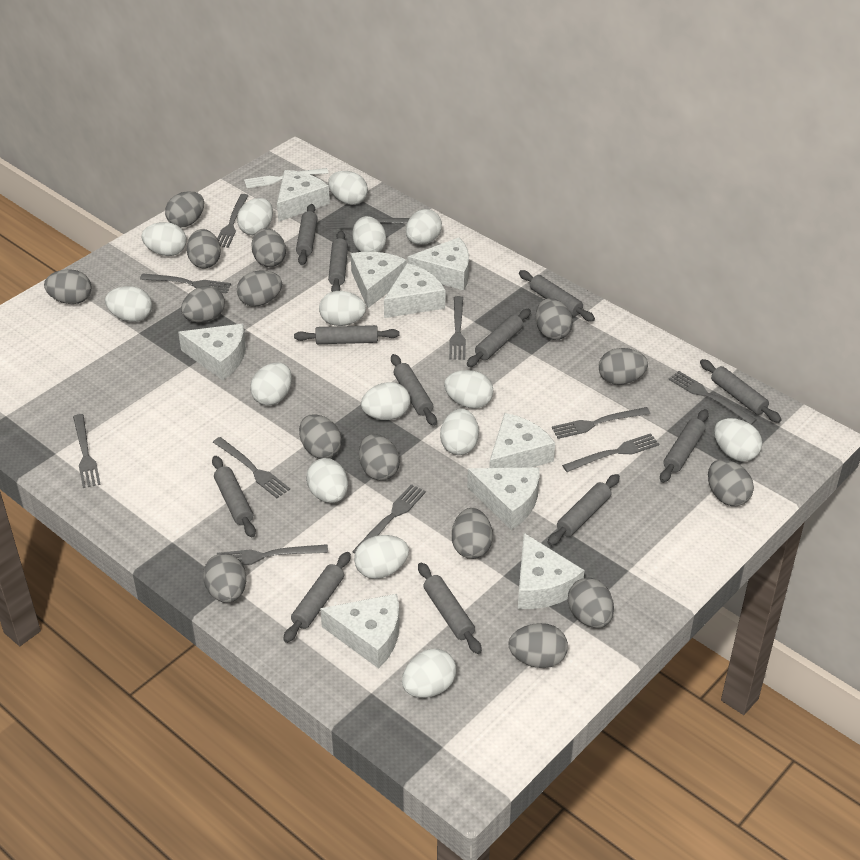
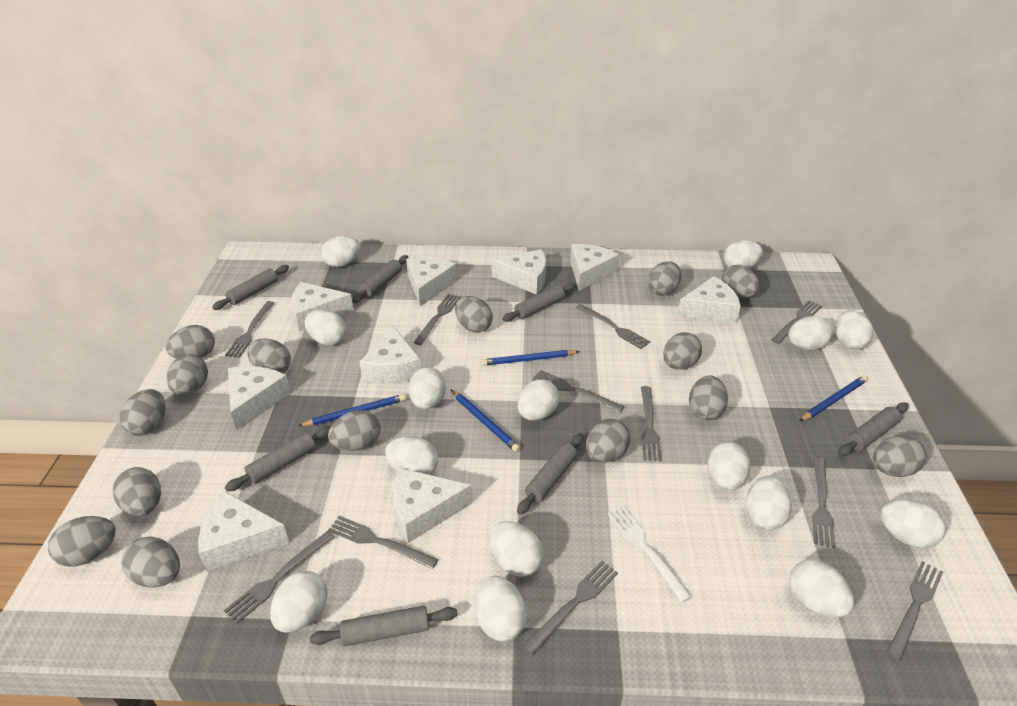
blue pencil: none = 0 -> [299,394,406,426] [450,389,520,452] [481,350,579,366] [800,376,868,421] = 4
grey rolling pin: [212,456,256,537] [283,552,351,643] [294,325,399,344] [296,204,318,265] [328,231,348,292] [391,354,437,426] [418,563,482,654] [467,309,531,367] [519,270,595,322] [548,474,620,546] [660,409,709,483] [700,359,782,423] = 12 -> [212,265,289,310] [225,426,331,492] [310,606,458,646] [352,255,408,303] [502,283,576,322] [517,433,583,515] [838,403,908,456] = 7

